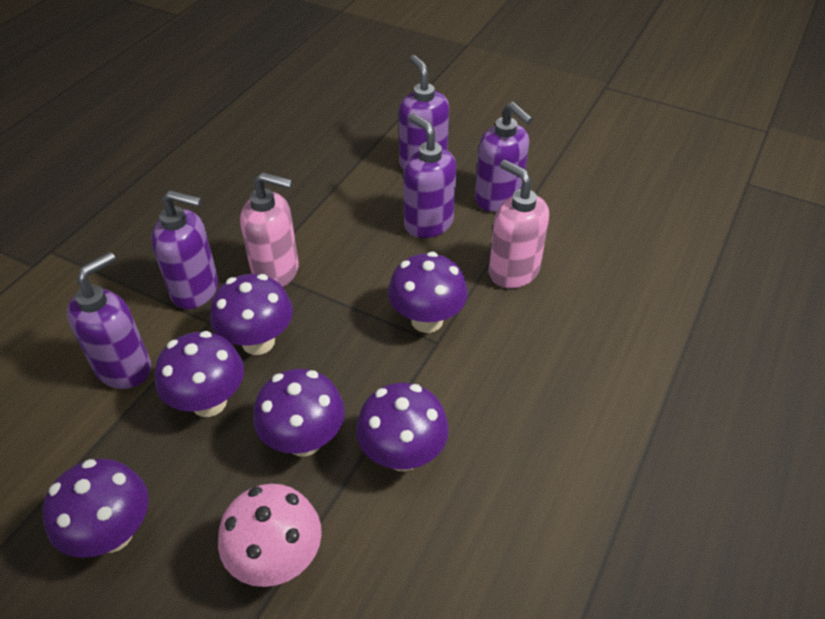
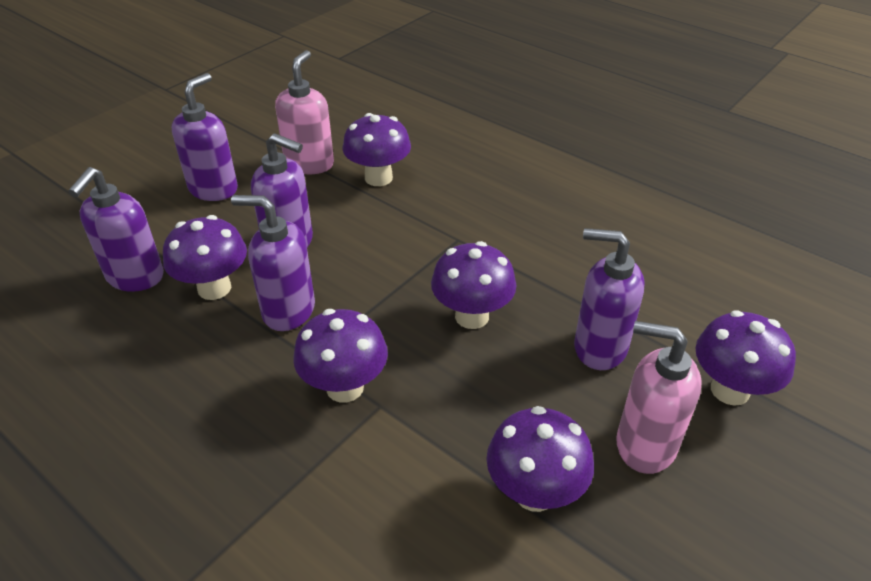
pink mushroom: [218,484,322,587] = 1 -> none = 0

